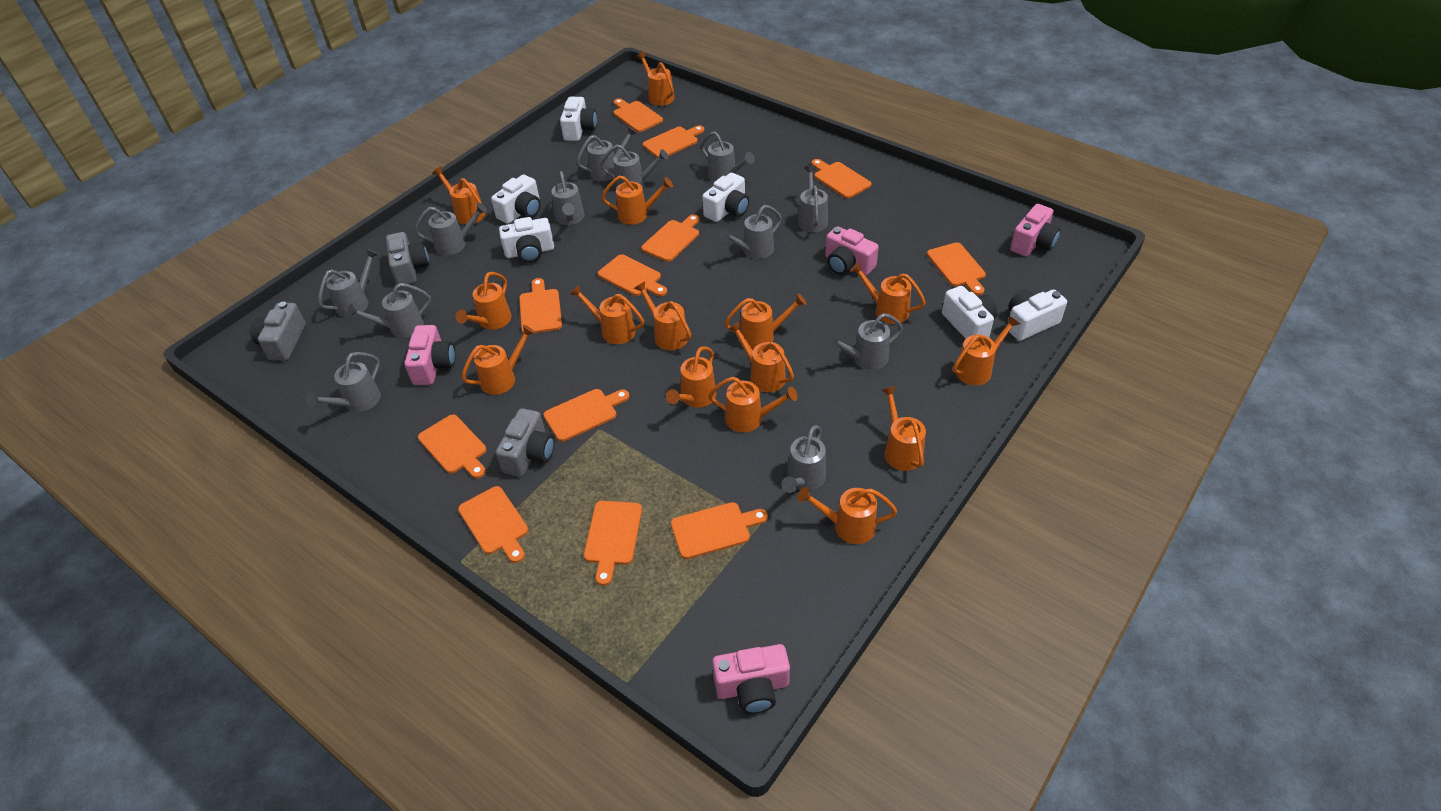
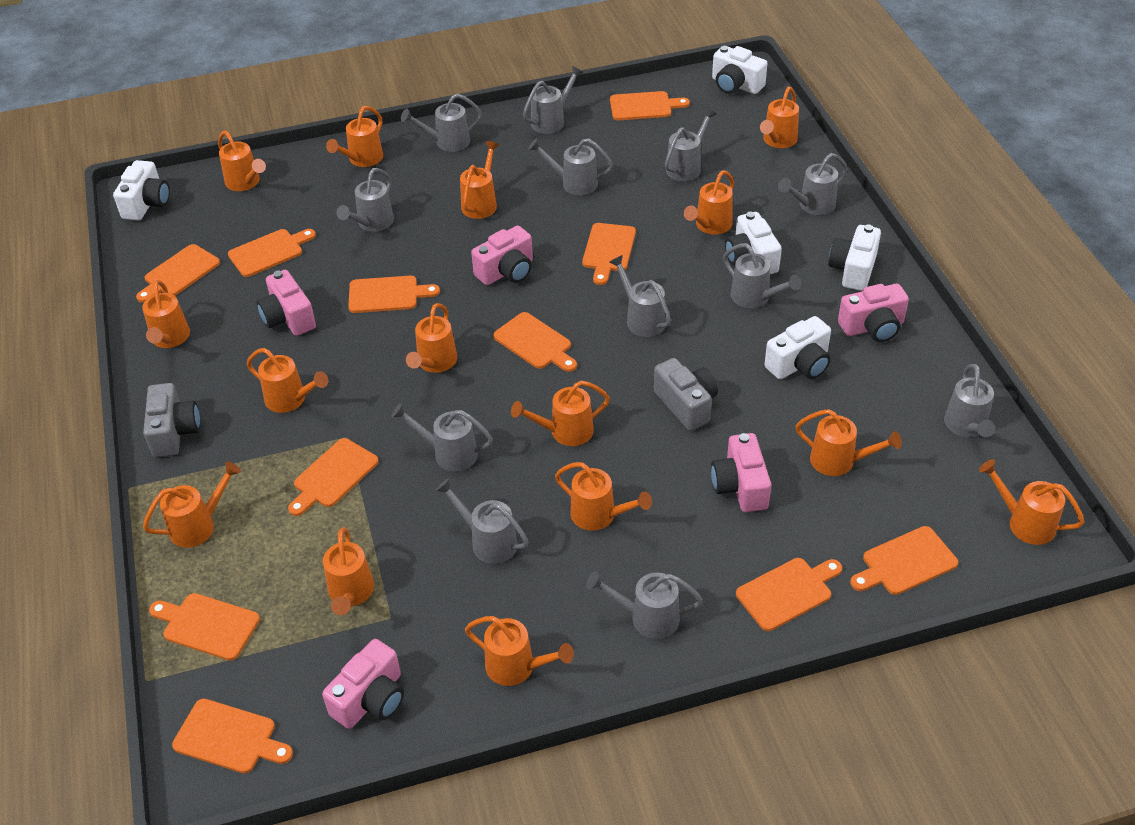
grey camera: [250,302,306,361] [386,232,429,285] [496,408,554,477] = 3 -> [143,383,200,457] [654,358,718,431] = 2
orange cutting board: [418,414,487,479] [458,486,528,563] [519,278,562,334] [543,389,629,442] [584,501,642,586] [598,254,667,296] [614,98,663,132] [641,214,700,262] [643,125,704,158] [671,502,768,559] [811,159,871,198] [927,242,986,295] = 12 -> [136,244,220,303] [149,593,260,661] [172,699,293,773] [228,229,316,277] [288,438,379,516] [348,276,440,313] [493,312,577,372] [582,223,636,285] [610,91,690,120] [736,558,842,631] [850,526,958,595] = 11
pink camera: [404,325,455,385] [712,644,790,714] [825,226,879,276] [1010,204,1061,257] = 4 -> [257,270,316,336] [322,639,404,729] [471,226,533,285] [711,433,771,512] [838,284,909,342] = 5
white camera: [491,175,541,224] [499,217,554,263] [560,97,597,141] [702,173,749,222] [942,286,997,339] [1008,289,1067,341] = 6 -> [113,160,170,220] [712,46,767,94] [725,212,782,274] [765,316,831,379] [828,224,881,291] = 5

